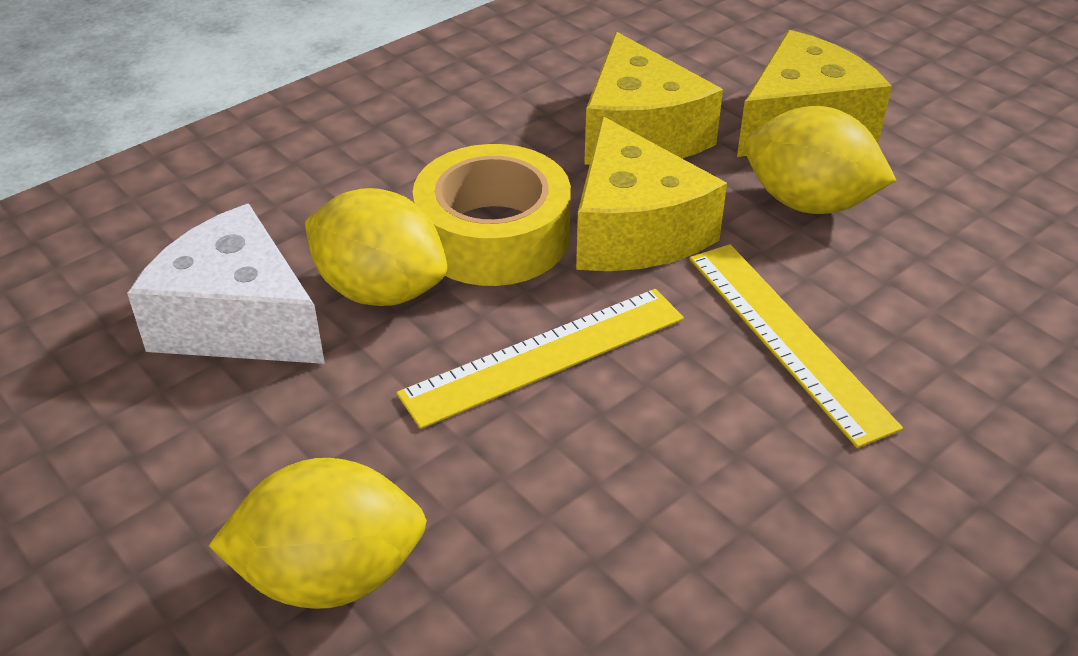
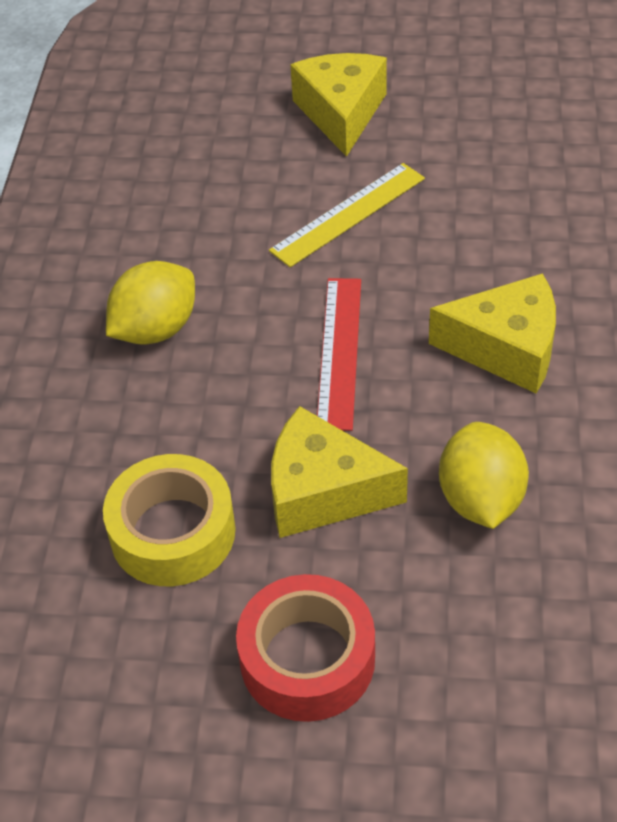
red ruler: none = 0 -> [317,278,361,431] = 1
red tape: none = 0 -> [236,574,375,722] = 1
white cheese: [127,204,325,364] = 1 -> none = 0
yellow lemon: [209,458,427,609] [305,188,447,306] [744,106,896,214] = 3 -> [106,261,195,345] [439,422,529,529] = 2
yellow ruler: [397,289,684,429] [689,244,903,448] = 2 -> [269,163,425,267] = 1

